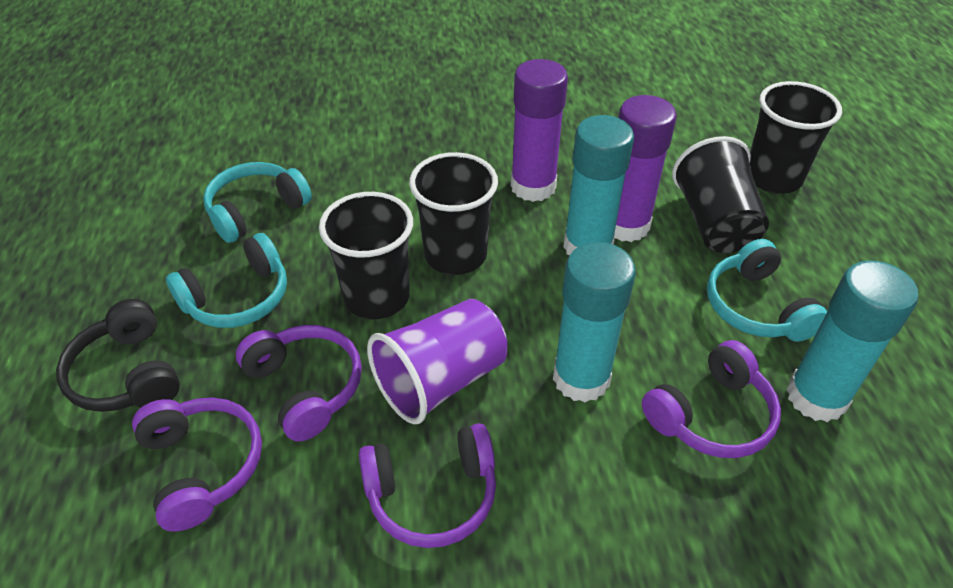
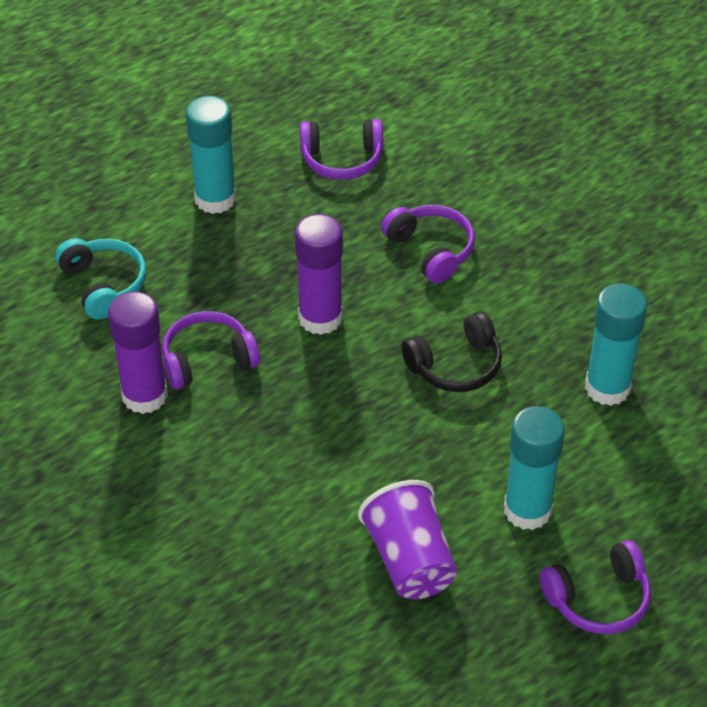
black cup: [319,192,413,319] [409,152,498,275] [672,136,769,253] [750,81,842,194] = 4 -> none = 0
turquoise headphones: [166,233,287,328] [203,162,312,243] [707,239,827,342] = 3 -> [55,238,146,320] = 1

